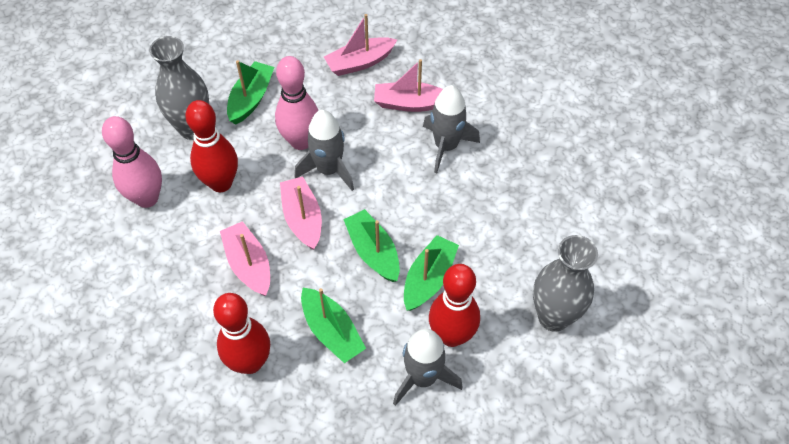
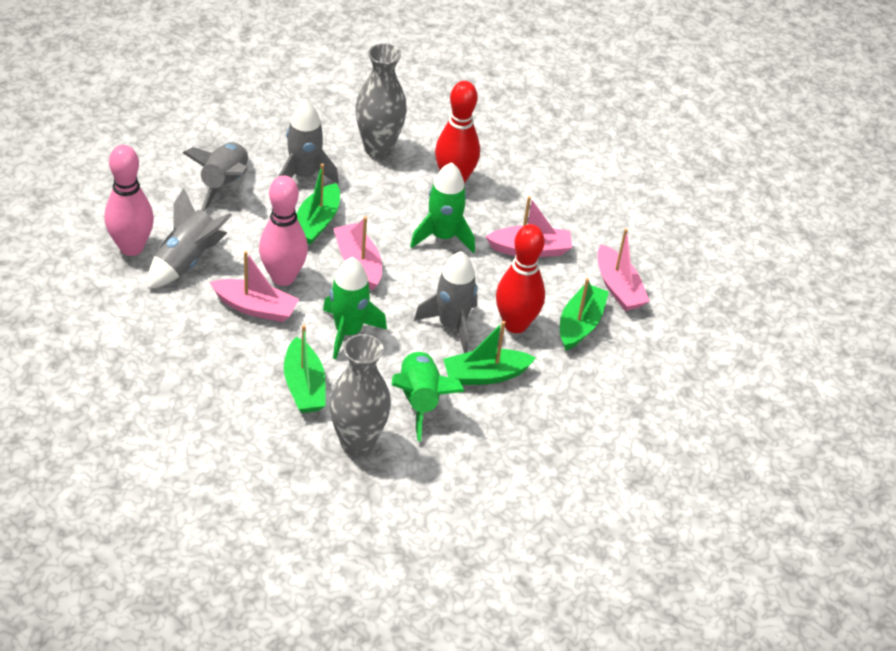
green rocket: none = 0 -> [323,257,387,359] [392,350,465,441] [410,162,475,253] = 3
grey rocket: [295,110,354,191] [393,329,463,406] [423,85,480,173] = 3 -> [148,188,232,289] [183,142,248,212] [278,100,339,184] [414,251,477,353] = 4
red bowling pin: [185,100,238,192] [213,293,270,374] [429,264,480,347] = 3 -> [435,81,480,183] [496,224,545,333] = 2

